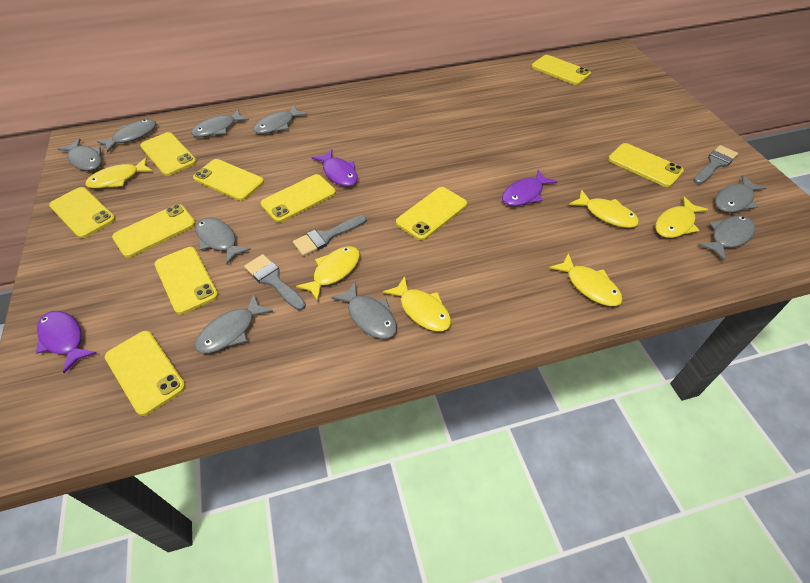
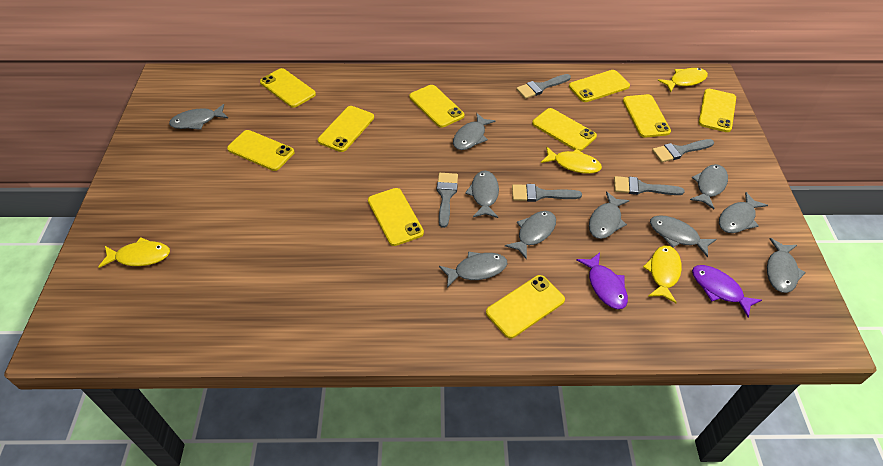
grey brush: [244,254,306,310] [293,215,367,256] [694,145,738,184] = 3 -> [437,173,458,228] [512,184,582,202] [516,74,571,99] [614,176,685,195] [652,139,714,162] = 5
grey fish: [58,138,102,171] [97,120,156,152] [191,109,249,137] [195,294,273,353] [196,218,251,264] [253,105,308,134] [331,282,397,339] [698,216,755,261] [715,175,767,213] = 9 -> [169,104,228,130] [439,251,508,288] [453,113,496,150] [465,171,499,218] [505,211,556,259] [589,192,630,239] [650,215,717,257] [690,164,728,209] [719,192,768,233] [767,238,806,293] = 10
purple fish: [36,311,96,373] [311,149,358,187] [502,170,558,206] = 3 -> [576,252,628,309] [692,265,762,317] = 2
yellow fish: [85,157,153,189] [296,246,360,301] [383,276,451,331] [549,253,623,306] [569,190,639,228] [655,196,709,238] = 6 -> [98,237,170,268] [541,147,602,174] [643,246,682,303] [658,68,708,93] = 4

